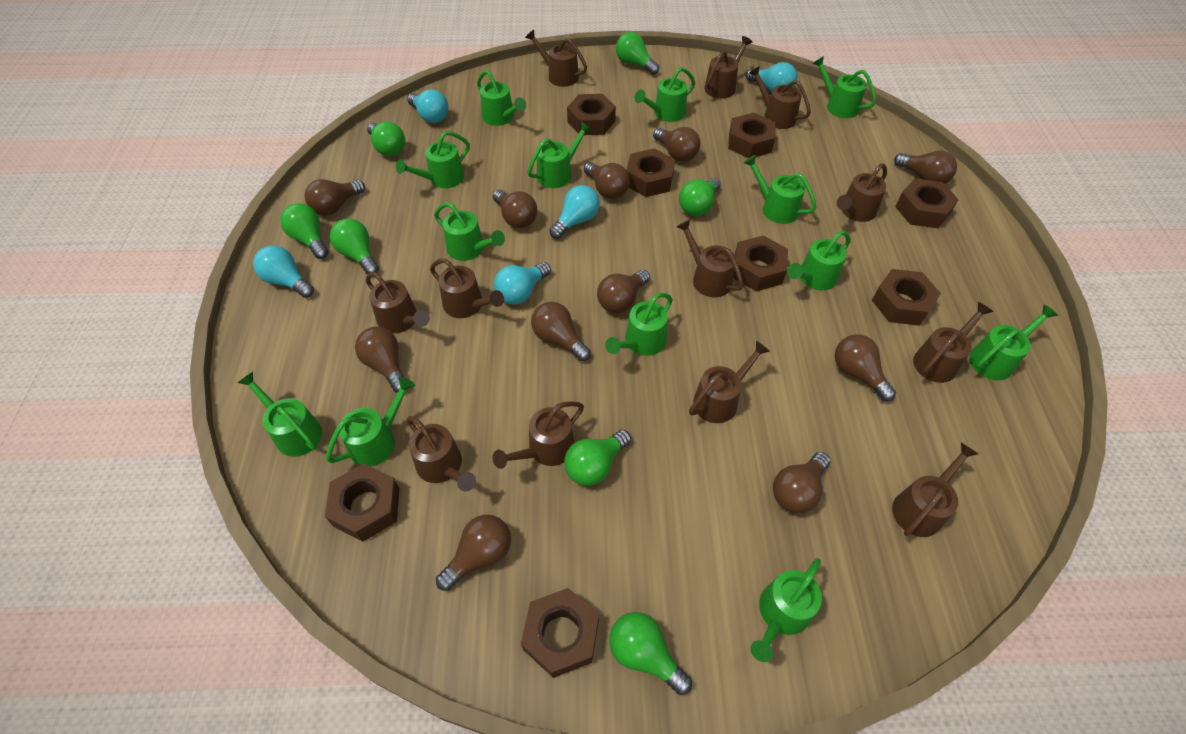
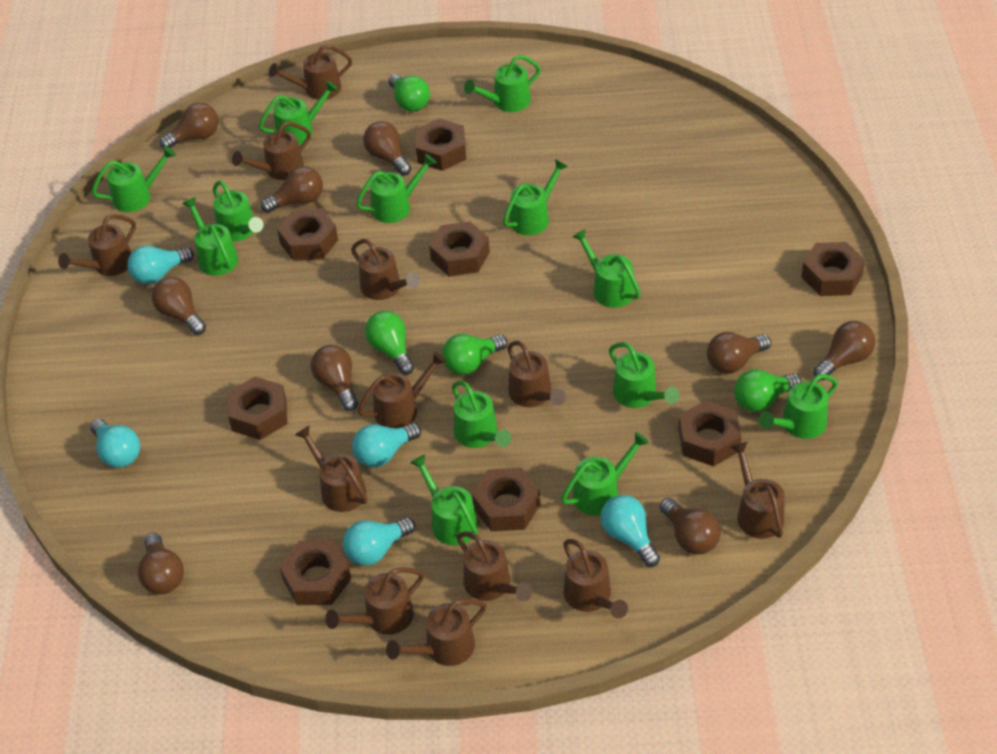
brown light bulb: [305,179,365,216] [355,327,404,393] [436,514,511,591] [493,190,537,228] [531,302,591,361] [584,162,630,199] [597,270,650,313] [653,127,701,162] [773,452,830,513] [835,334,896,401] [894,151,957,184] = 11 -> [138,533,184,594] [152,277,206,335] [160,103,219,149] [261,166,323,213] [311,345,358,411] [363,121,412,176] [660,498,721,554] [707,332,771,374] [813,321,876,380] = 9
green light bulb: [280,203,329,259] [330,218,379,275] [367,122,405,156] [564,430,631,486] [609,612,692,695] [616,32,659,75] [679,178,721,216] = 7 -> [365,311,414,375] [388,74,430,112] [442,334,507,375] [734,369,801,412] = 4

